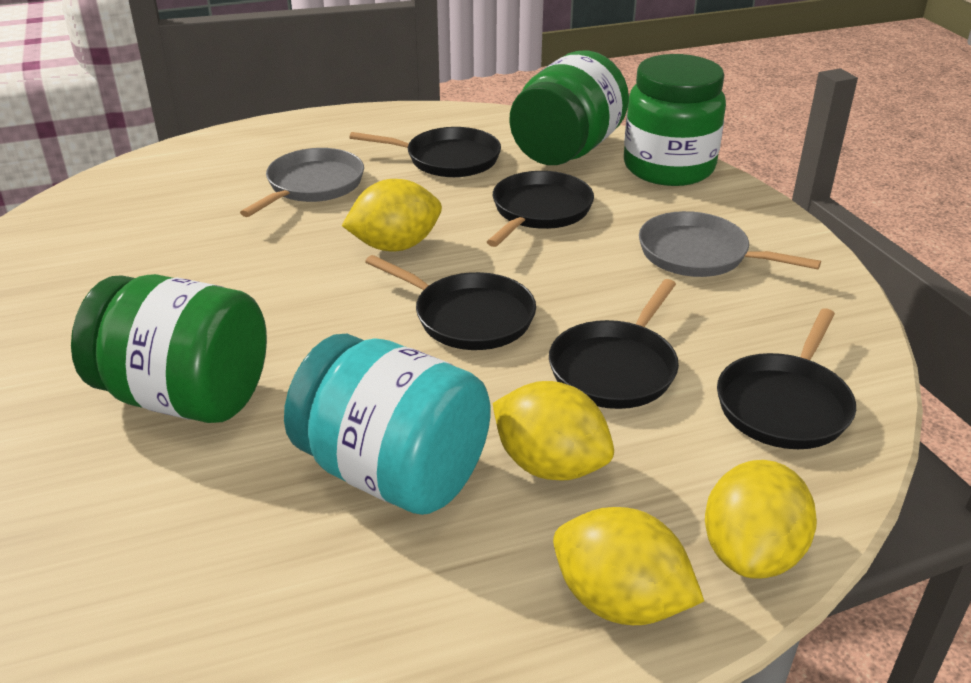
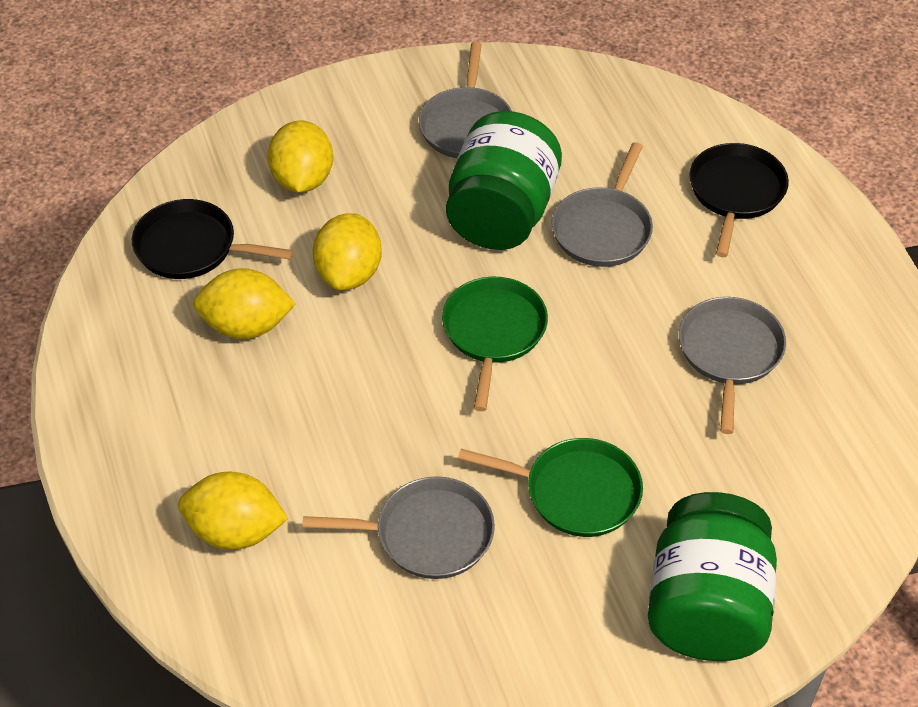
black pan: [349,127,501,177] [365,255,536,350] [487,171,594,247] [549,279,679,409] [717,308,856,449] = 5 -> [132,199,294,279] [689,143,789,257] = 2
green jar: [71,274,267,423] [509,50,629,165] [624,54,726,186] = 3 -> [446,111,562,250] [648,492,777,661] = 2
green pan: none = 0 -> [442,277,548,411] [458,438,643,537] = 2
grey pan: [240,148,364,217] [639,211,821,277] = 2 -> [303,476,495,579] [419,42,512,158] [552,142,653,267] [679,297,786,434] = 4
turquoise jar: [284,334,491,515] = 1 -> none = 0

